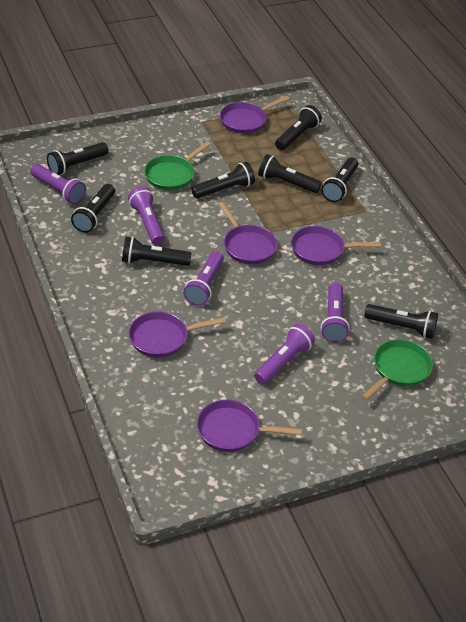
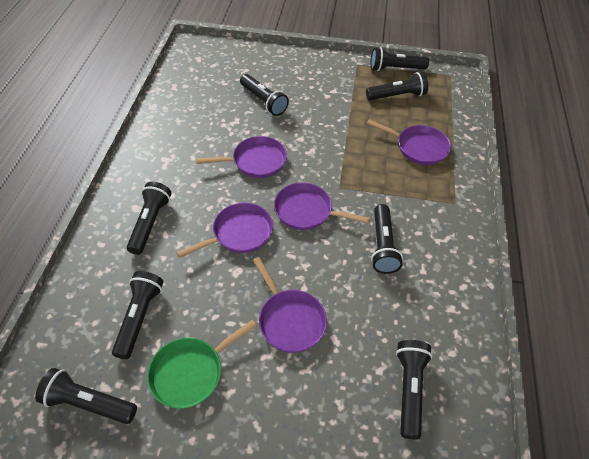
green pan: [144,141,211,190] [362,339,433,400] = 2 -> [147,320,257,409] = 1
purple flashlight: [30,164,86,204] [128,186,165,245] [183,251,224,306] [254,324,315,384] [321,283,350,343] = 5 -> none = 0

